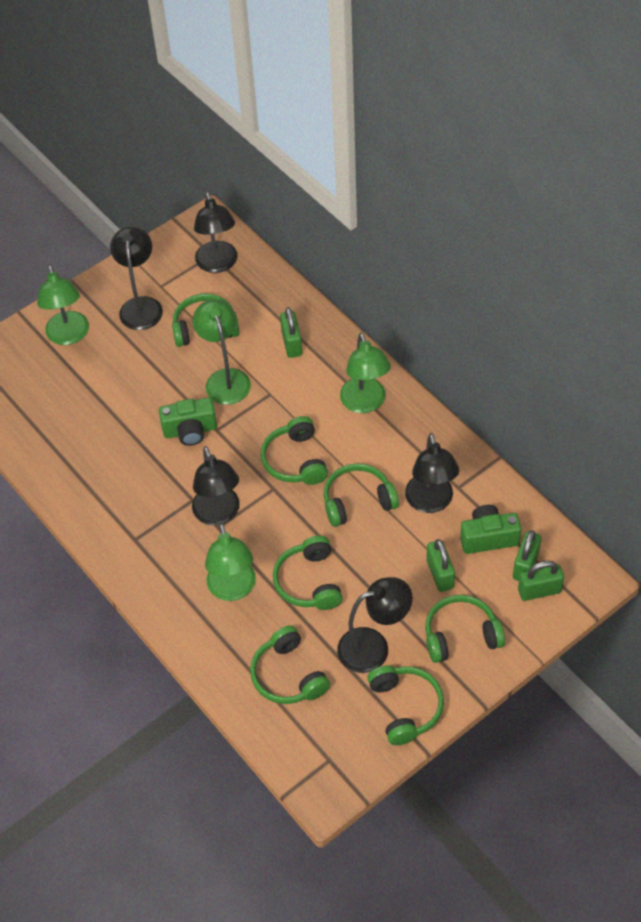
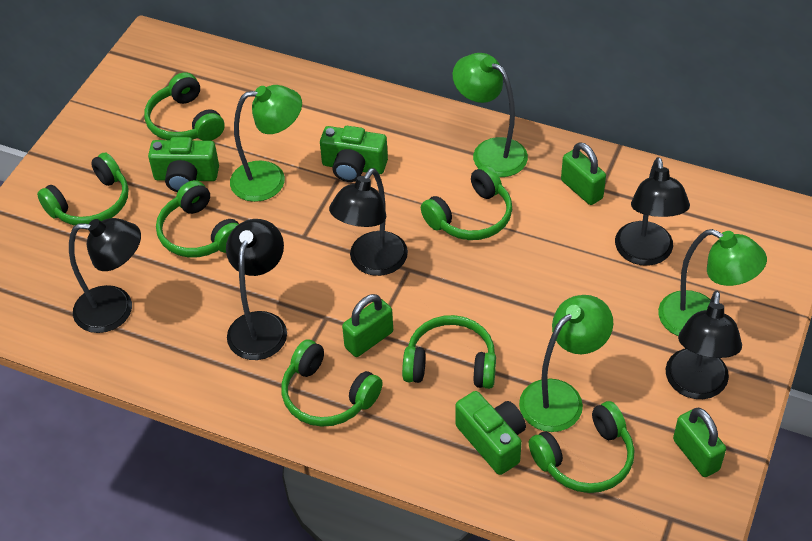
green camera: [159,398,217,446] [460,505,521,554] = 2 -> [148,137,219,192] [320,126,388,182] [455,391,526,475] = 3
green padlock: [280,307,302,358] [426,539,455,592] [513,530,541,581] [518,561,564,601] = 4 -> [342,294,393,357] [561,142,606,205] [673,408,726,477] = 3

